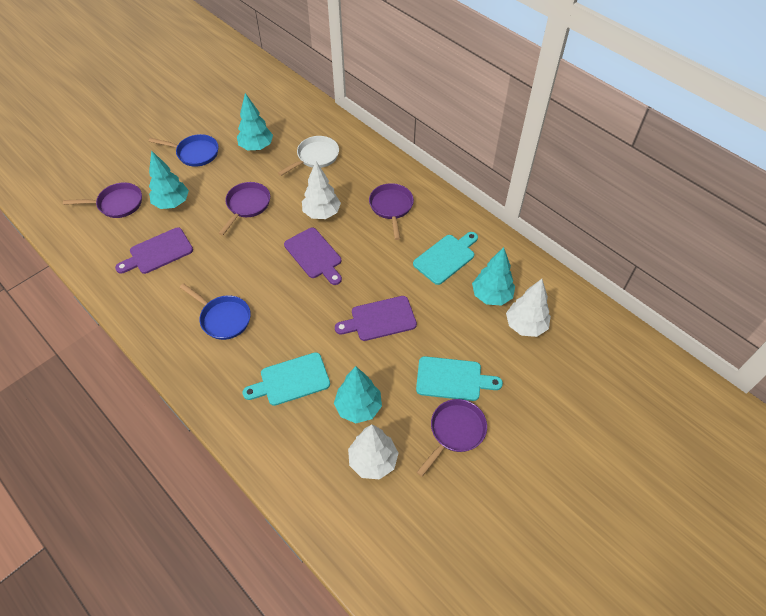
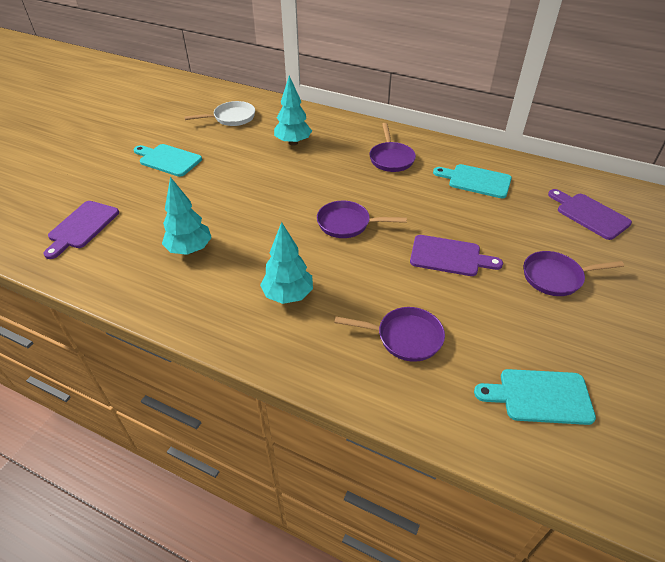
blue pan: [149,134,219,167] [180,283,251,340] = 2 -> none = 0
turquoise tree: [149,150,189,209] [237,93,273,150] [334,366,382,423] [472,247,515,306] = 4 -> [162,177,212,255] [260,222,313,304] [274,75,312,146] = 3
white tree: [302,161,341,219] [348,424,398,479] [506,279,551,337] = 3 -> none = 0

